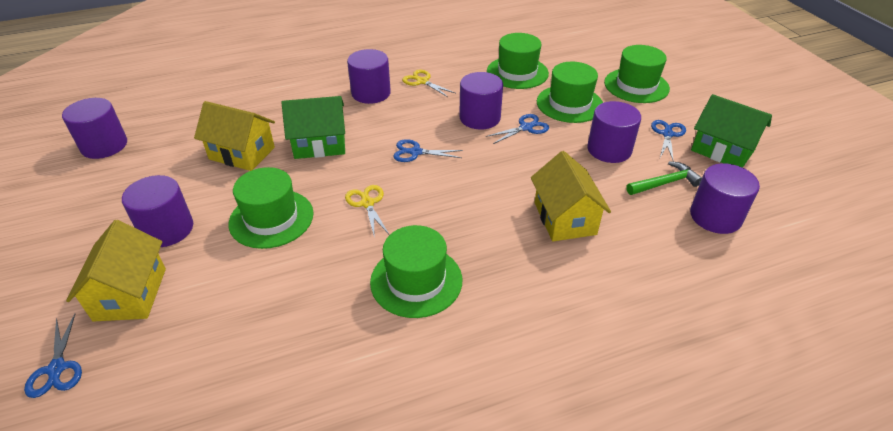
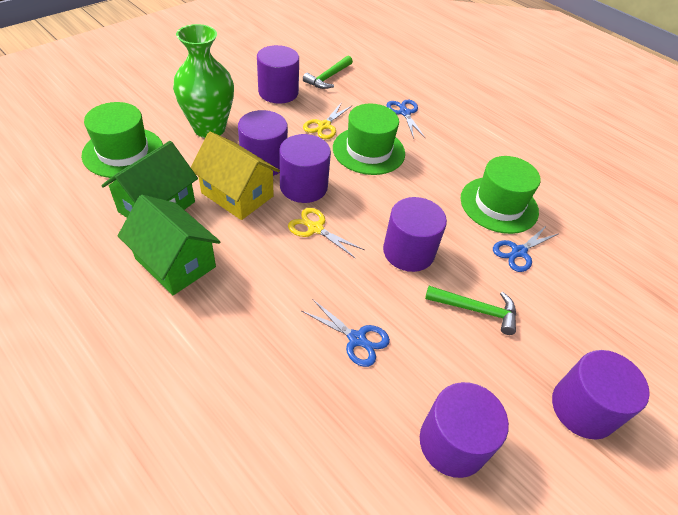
blue scissors: [24,313,82,398] [393,139,463,162] [486,114,549,144] [651,120,686,162] = 4 -> [302,299,390,367] [387,100,425,139] [493,225,558,272] = 3
green hammer: [626,161,702,195] = 1 -> [303,56,353,89] [425,286,516,335] = 2
green hat: [228,167,314,249] [370,225,462,318] [487,33,549,89] [537,62,603,123] [604,45,670,103] = 5 -> [81,102,163,178] [333,103,405,175] [461,156,541,234] = 3
green vase: none = 0 -> [173,24,234,138] = 1
yellow house: [66,220,166,322] [194,101,275,171] [531,151,611,241] = 3 -> [191,132,280,220] = 1

